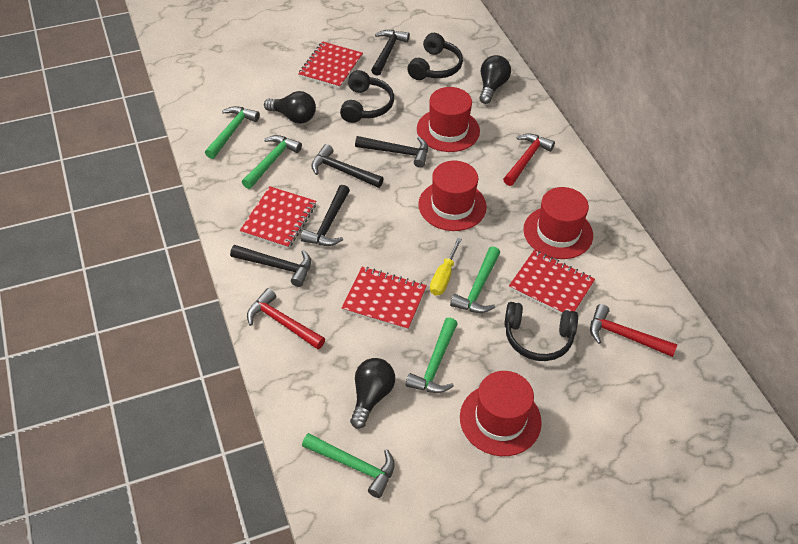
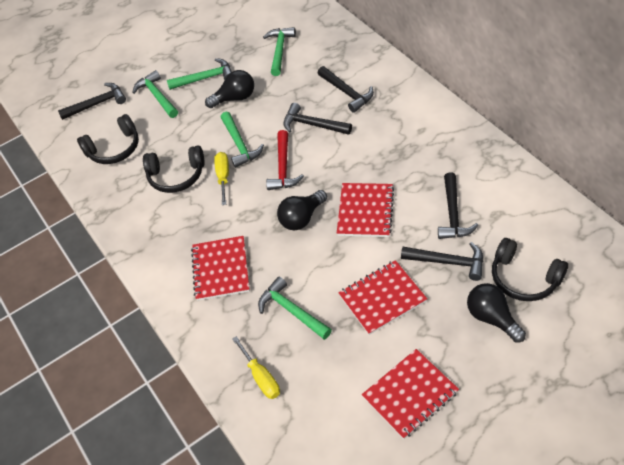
red hammer: [247,288,325,349] [503,133,555,186] [590,304,677,357] = 3 -> [266,130,304,190] = 1
red hat: [417,87,480,152] [418,161,487,231] [460,371,542,456] [523,187,593,259] = 4 -> none = 0
yellow screwdriver: [430,238,462,295] = 1 -> [214,152,229,205] [232,336,280,399] = 2

